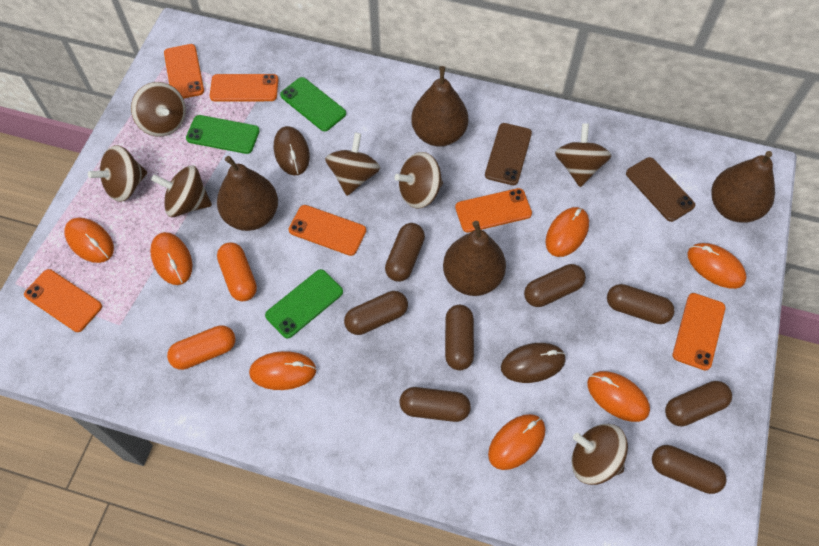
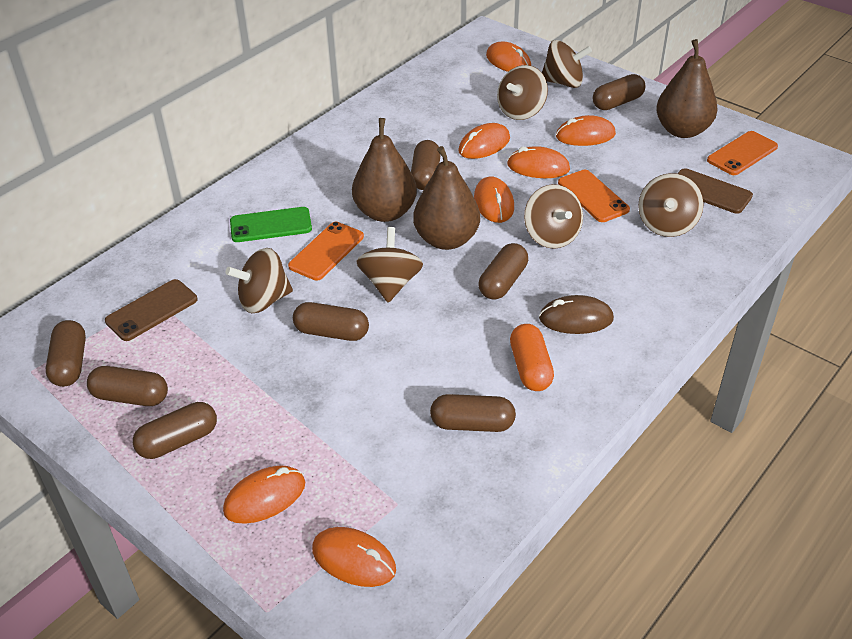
brown mouse: [274,126,310,175] [501,343,566,383] = 2 -> [539,295,614,334] = 1
brown pear: [217,156,278,231] [411,66,468,147] [443,221,506,296] [711,151,775,223] = 4 -> [352,118,417,222] [413,146,480,250] [656,39,718,138] = 3
brown spinning top: [88,145,147,202] [131,82,186,137] [151,165,212,217] [325,133,380,196] [395,152,443,209] [555,123,612,187] [572,424,628,485] = 7 -> [226,248,293,313] [356,227,423,303] [497,65,548,120] [524,184,583,249] [542,40,592,88] [638,173,704,237] = 6
green phone: [186,115,260,154] [265,269,343,339] [280,77,346,131] = 3 -> [230,207,312,242] = 1
orange capsule: [167,325,236,370] [217,242,257,301] = 2 -> [510,324,554,391] = 1
orange phone: [24,269,102,332] [164,44,204,99] [210,74,278,101] [289,205,366,256] [455,188,532,233] [673,293,725,370] = 6 -> [288,222,364,281] [558,170,630,222] [707,131,778,175] = 3

